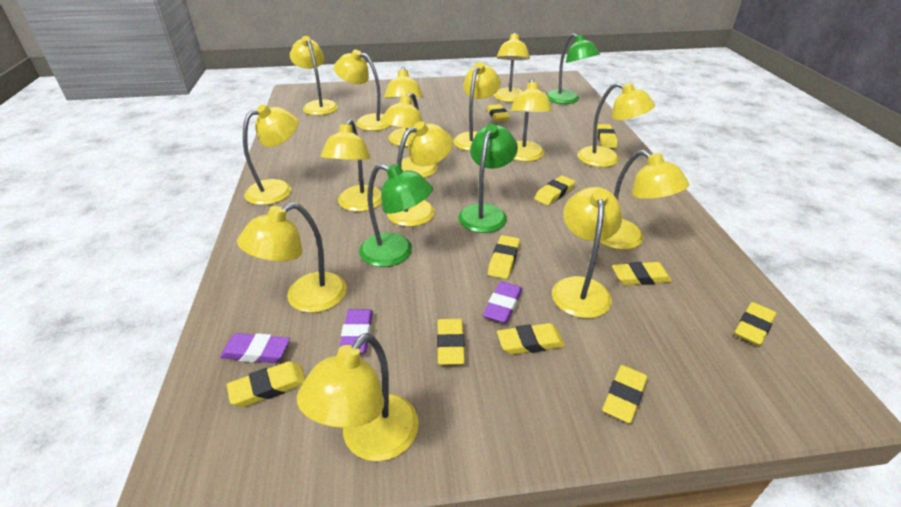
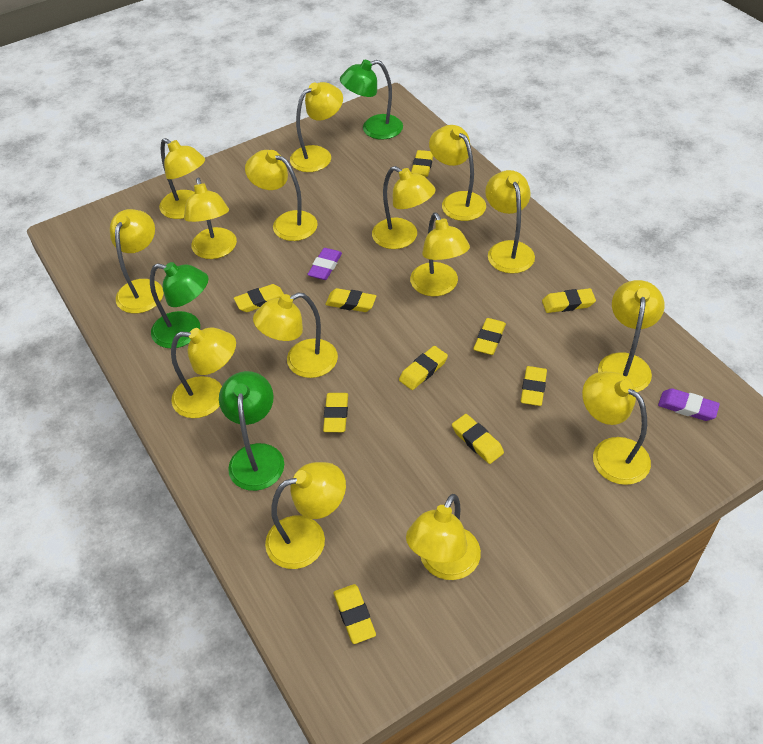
purple eraser: [220,333,290,363] [339,309,373,353] [483,281,522,323] = 3 -> [307,248,342,280] [658,388,720,421] = 2

